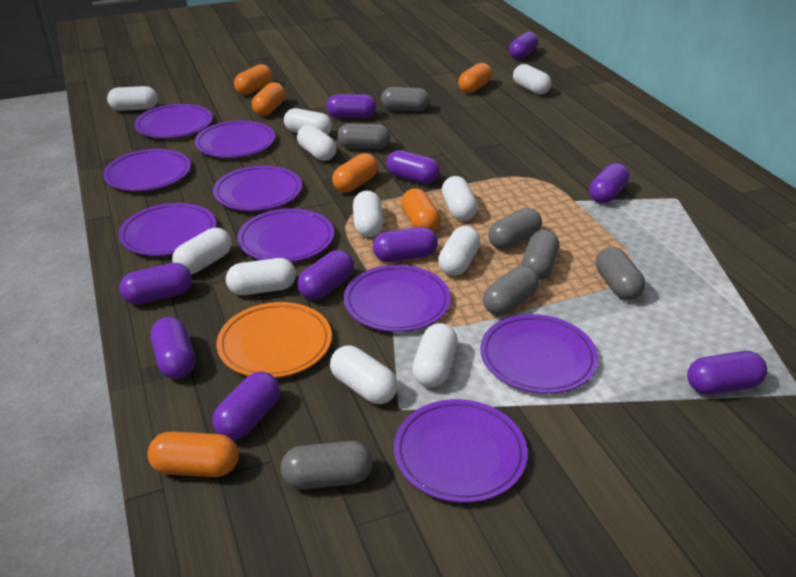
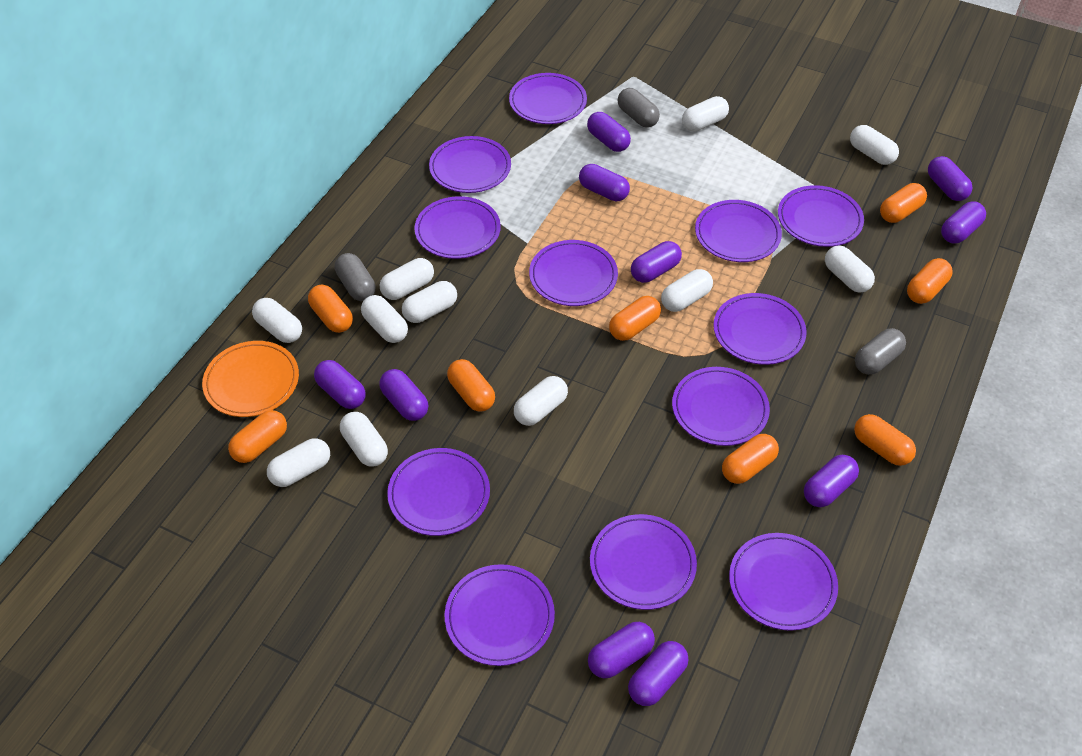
grey capsule: [280,441,373,489] [337,123,390,149] [381,87,430,111] [483,266,539,316] [488,208,542,250] [521,230,559,280] [596,247,645,300] = 7 -> [335,253,376,301] [618,88,660,127] [855,328,906,375] = 3
orange capsule: [147,432,239,477] [234,64,272,95] [252,82,286,116] [332,153,378,193] [401,188,441,232] [458,63,492,93] = 6 -> [228,410,287,463] [308,285,353,333] [447,359,495,412] [609,296,661,341] [722,434,779,484] [854,414,916,466] [880,183,927,223] [907,258,953,304] = 8
purple plate: [103,149,191,191] [119,203,216,256] [134,104,213,138] [195,121,275,158] [213,165,302,211] [237,208,334,262] [344,265,451,332] [394,399,528,503] [480,314,598,394] = 9 -> [387,448,490,536] [414,196,501,259] [429,136,511,193] [444,564,555,666] [509,73,587,124] [529,240,618,306] [590,514,697,610] [672,367,770,446] [695,200,782,262] [713,293,807,365] [729,533,838,631] [778,185,864,247] = 12

